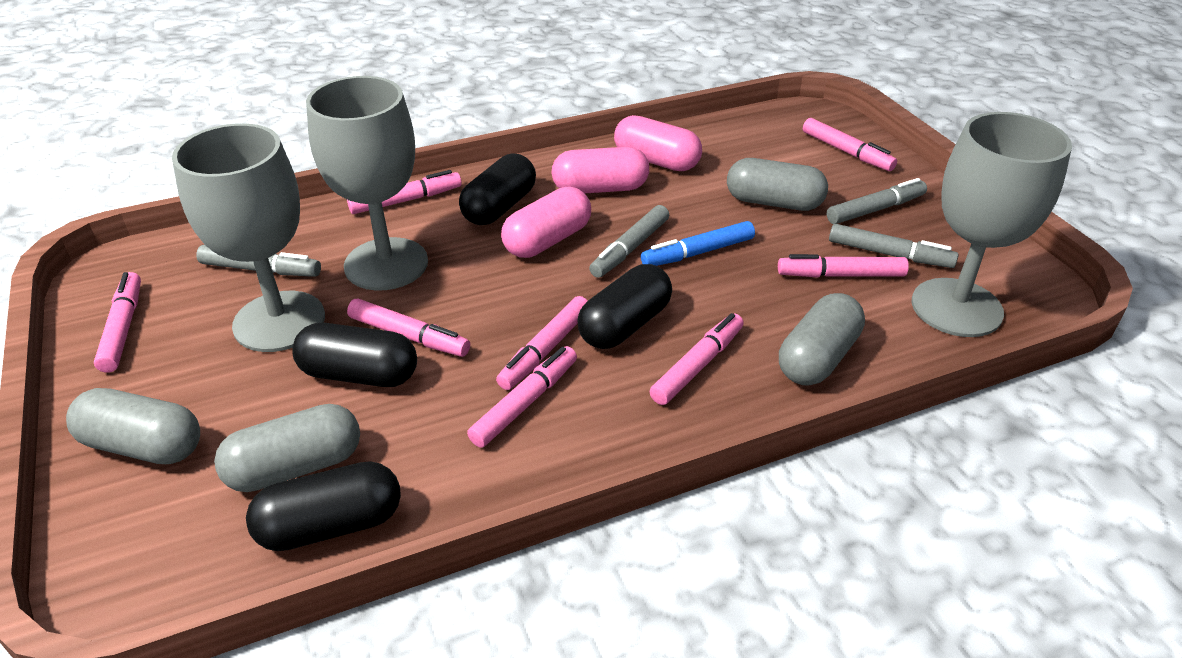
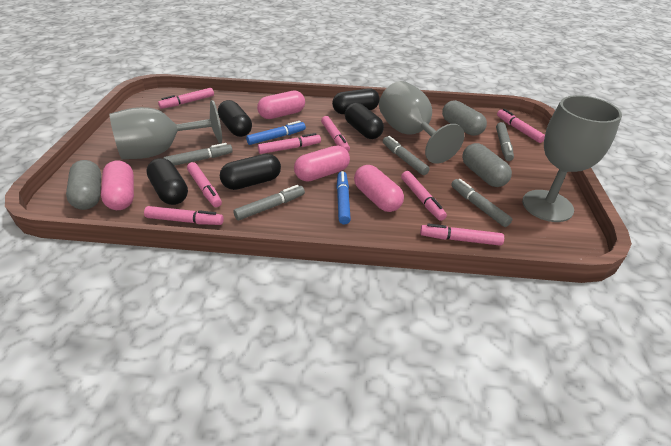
black capsule: [246,461,401,551] [293,323,417,387] [459,154,536,225] [577,264,672,349] = 4 -> [146,158,188,205] [218,100,252,137] [220,154,281,190] [332,88,380,114] [345,103,384,139] = 5
blue marker: [641,221,755,266] = 1 -> [246,121,306,145] [337,171,351,224] = 2
grey capsule: [66,388,200,464] [214,404,360,492] [727,158,828,211] [779,293,865,386] = 4 -> [66,160,101,210] [442,100,487,136] [462,143,512,187] = 3
grey marker: [196,245,321,277] [589,205,669,278] [827,178,927,224] [829,224,958,268] = 4 -> [164,143,233,166] [233,185,305,220] [383,136,430,175] [451,179,512,227] [496,122,514,161] = 5
pink capsule: [501,187,591,258] [551,147,649,193] [614,115,702,171] = 3 -> [101,160,134,210] [257,90,305,119] [294,146,350,182] [354,165,404,212] = 4

